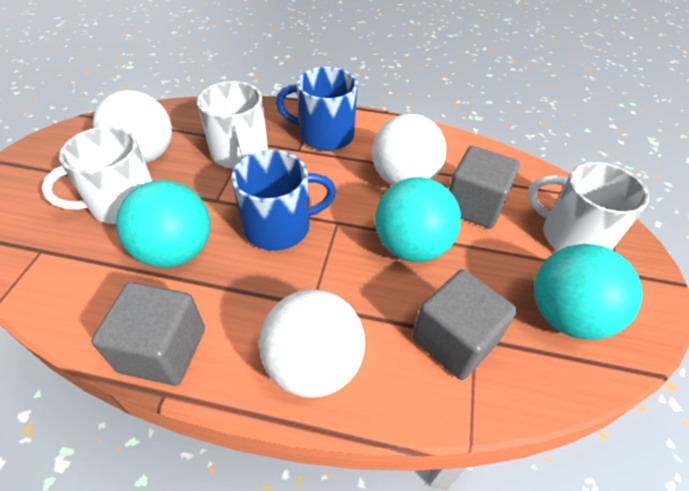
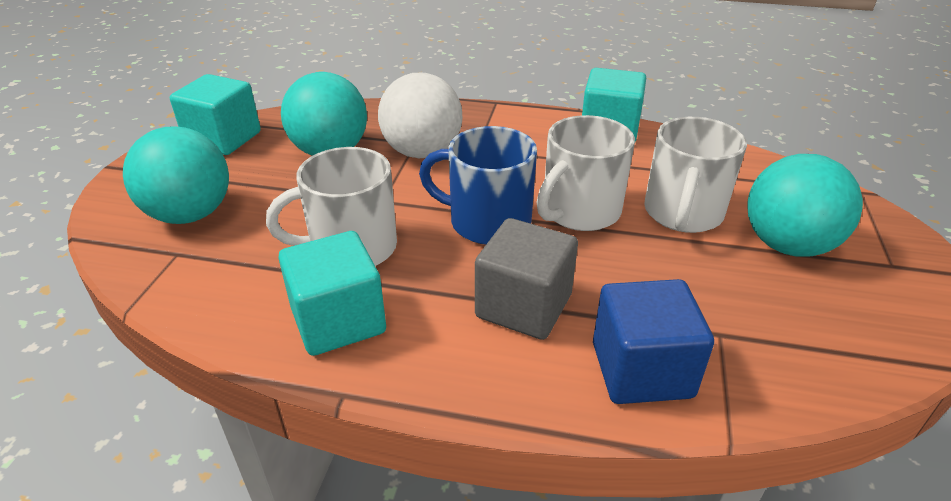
blue cube: none = 0 -> [593,279,714,404] = 1
blue mug: [231,150,336,251] [276,67,358,151] = 2 -> [419,126,537,245] = 1
grey cube: [91,282,205,386] [412,269,517,380] [449,146,520,229] = 3 -> [475,218,578,340] = 1
turquoise cube: none = 0 -> [170,74,261,155] [278,231,386,356] [582,68,646,142] = 3
white ball: [93,90,172,163] [259,290,365,398] [372,114,446,185] = 3 -> [378,73,462,158] = 1

